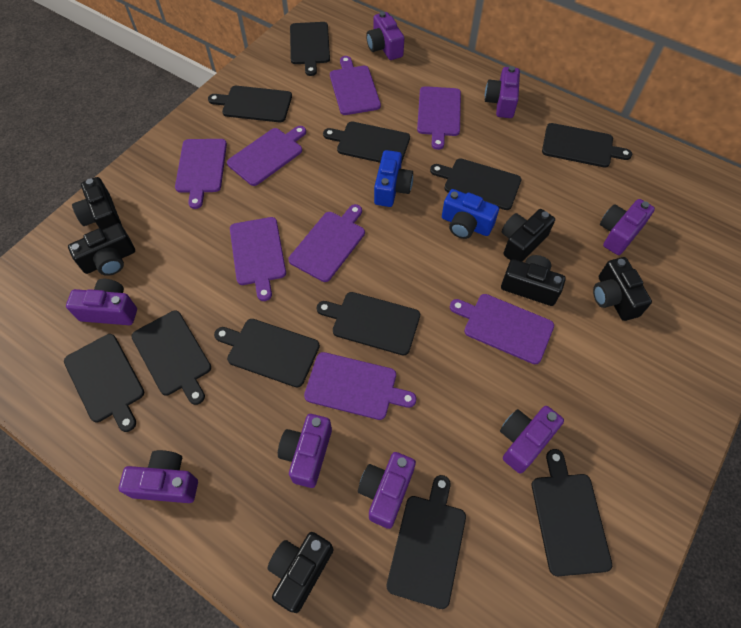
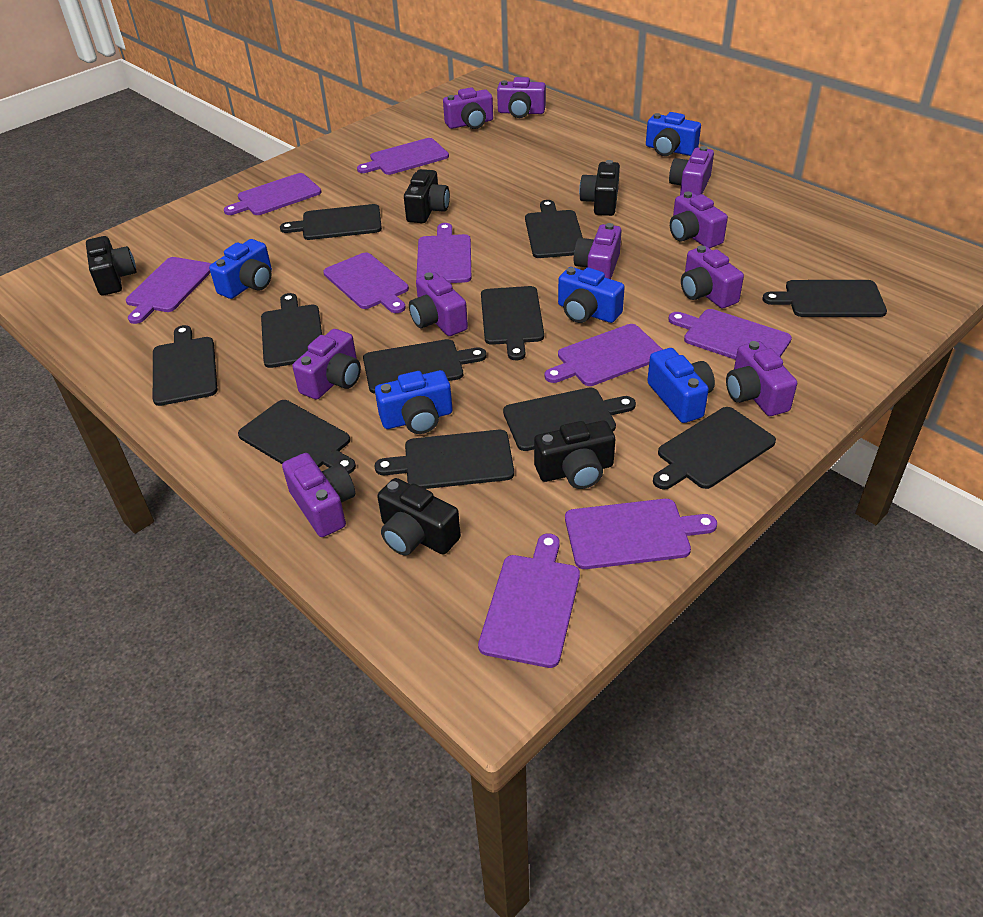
black camera: [68,223,135,276] [72,177,122,230] [267,532,333,613] [501,255,565,306] [502,209,555,262] [593,257,652,321] = 6 -> [86,236,136,296] [377,478,461,555] [404,169,450,223] [534,421,615,489] [579,160,620,216] = 5
blue camera: [374,150,413,207] [442,189,499,239] = 2 -> [209,239,272,299] [375,370,453,434] [558,267,625,323] [646,112,701,156] [647,348,715,423] = 5
purple camera: [66,279,137,325] [119,450,198,503] [278,414,332,488] [358,452,416,529] [366,12,404,60] [485,66,520,118] [500,406,564,473] [600,199,655,255] = 8 -> [282,453,355,537] [292,329,361,400] [409,272,468,336] [443,87,493,129] [497,77,546,118] [574,223,621,279] [669,146,714,196] [670,191,728,248] [681,245,744,308] [726,341,797,416] = 10
purple cutting board: [175,139,227,209] [227,126,306,186] [230,217,286,301] [288,204,365,282] [304,352,416,420] [330,56,381,115] [417,86,461,150] [450,294,554,364] = 8 -> [126,257,211,324] [224,173,321,215] [323,252,409,313] [357,138,449,175] [416,223,471,283] [478,534,580,668] [545,324,663,386] [565,499,717,569] [668,309,792,360] = 9

